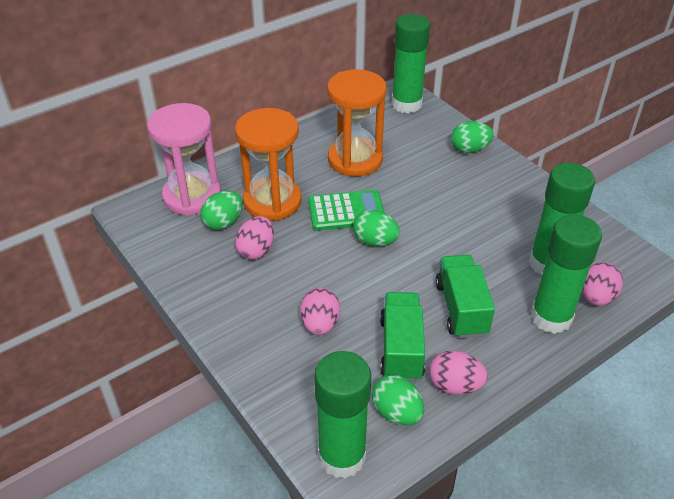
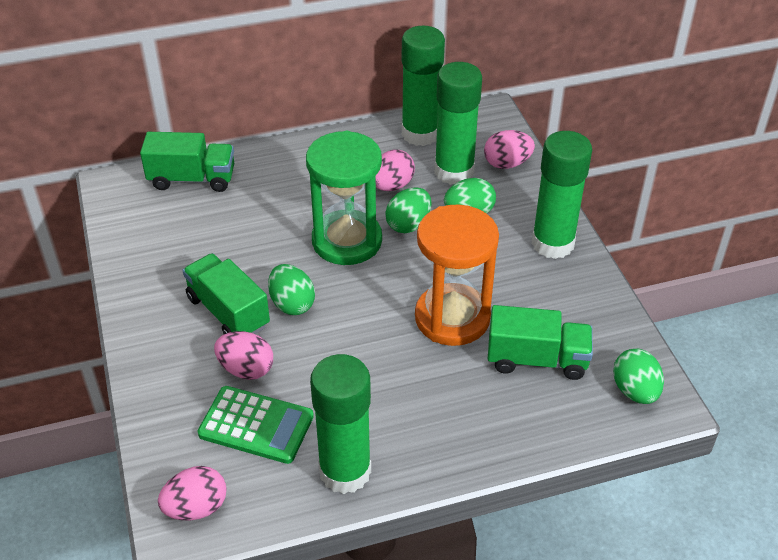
green hourglass: none = 0 -> [306,131,382,265] = 1
green truck: [380,292,425,381] [435,255,495,338] = 2 -> [140,132,234,192] [182,253,270,334] [488,305,593,380] = 3
orange hourglass: [235,108,302,221] [327,70,387,177] = 2 -> [415,204,499,346] = 1
pink hourglass: [147,103,221,216] = 1 -> none = 0

